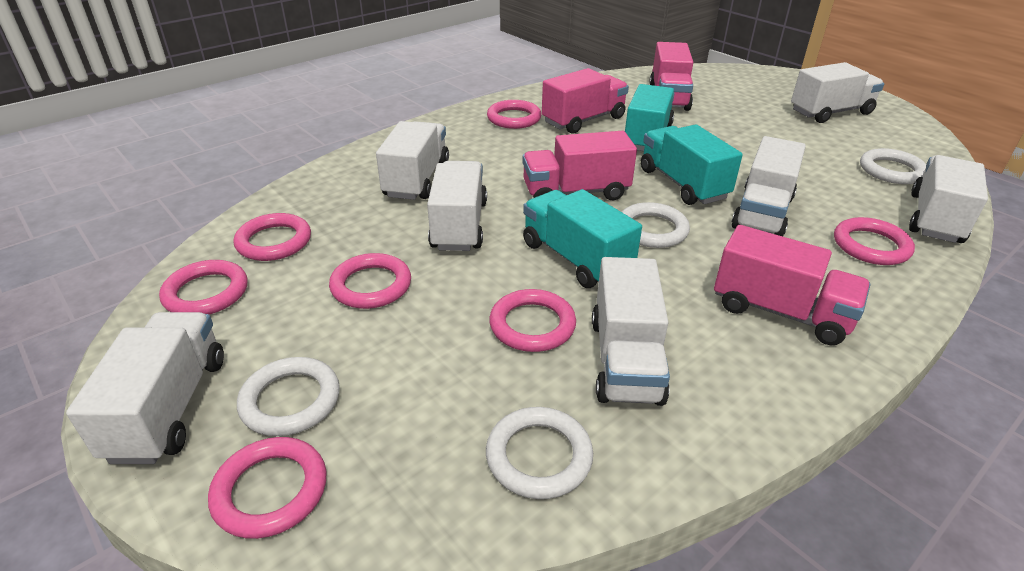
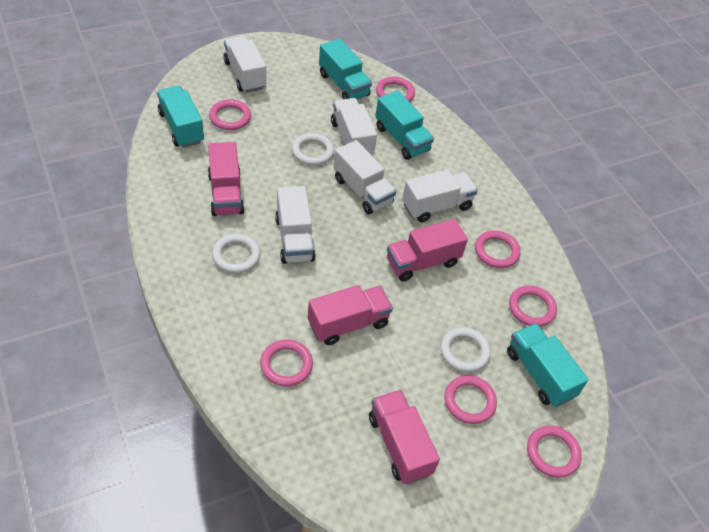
turquoise truck: [523,189,642,288] [625,84,675,151] [641,124,743,205] = 3 -> [157,86,204,148] [319,39,372,99] [375,91,434,160] [507,323,588,407] = 4
white ring: [237,357,340,436] [486,407,593,499] [622,202,690,248] [860,148,926,184] = 4 -> [212,234,260,273] [292,133,334,165] [440,327,491,372] = 3
white truck: [66,312,224,464] [376,121,449,200] [427,161,487,251] [592,257,670,406] [731,136,806,236] [791,62,884,123] [909,155,988,243] = 7 -> [224,36,266,93] [275,186,315,264] [331,98,377,154] [334,140,396,214] [402,170,478,222] = 5

